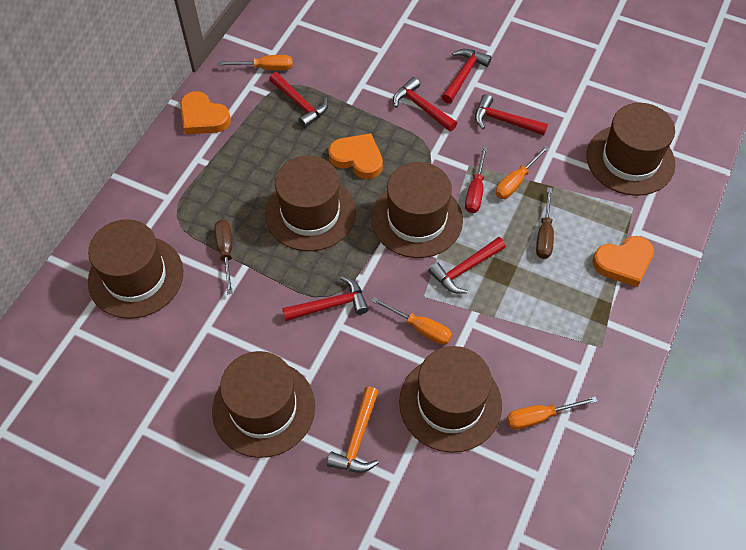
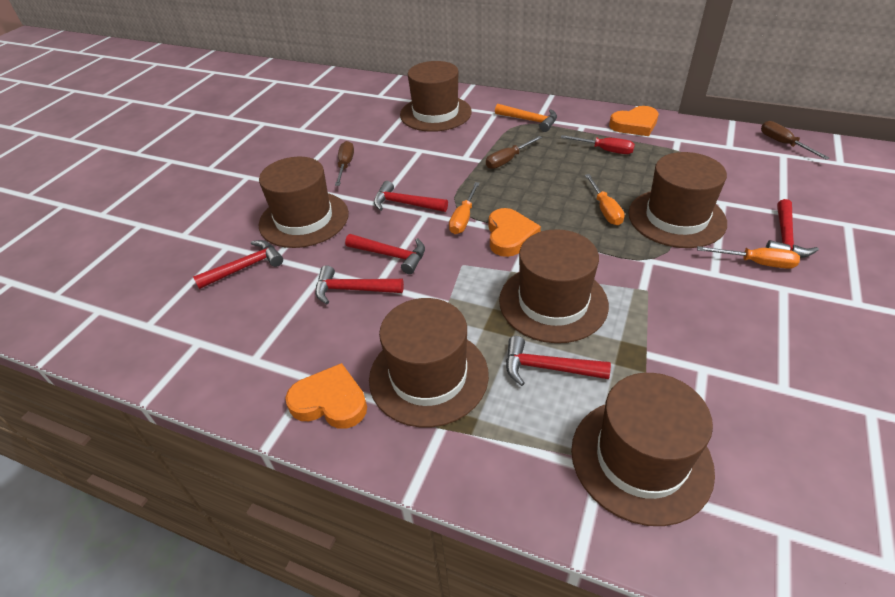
brown screwdriver: [215,220,233,294] [536,187,554,259] = 2 -> [335,141,354,186] [486,136,542,169] [761,121,829,160] = 3
orange screwdriver: [218,55,293,70] [372,297,452,345] [496,145,549,199] [507,396,598,430] = 4 -> [449,182,480,234] [585,174,625,225] [697,246,800,269] = 3

